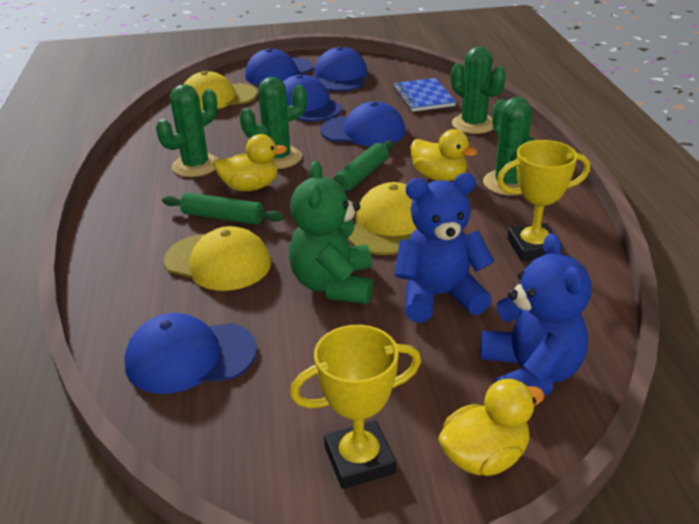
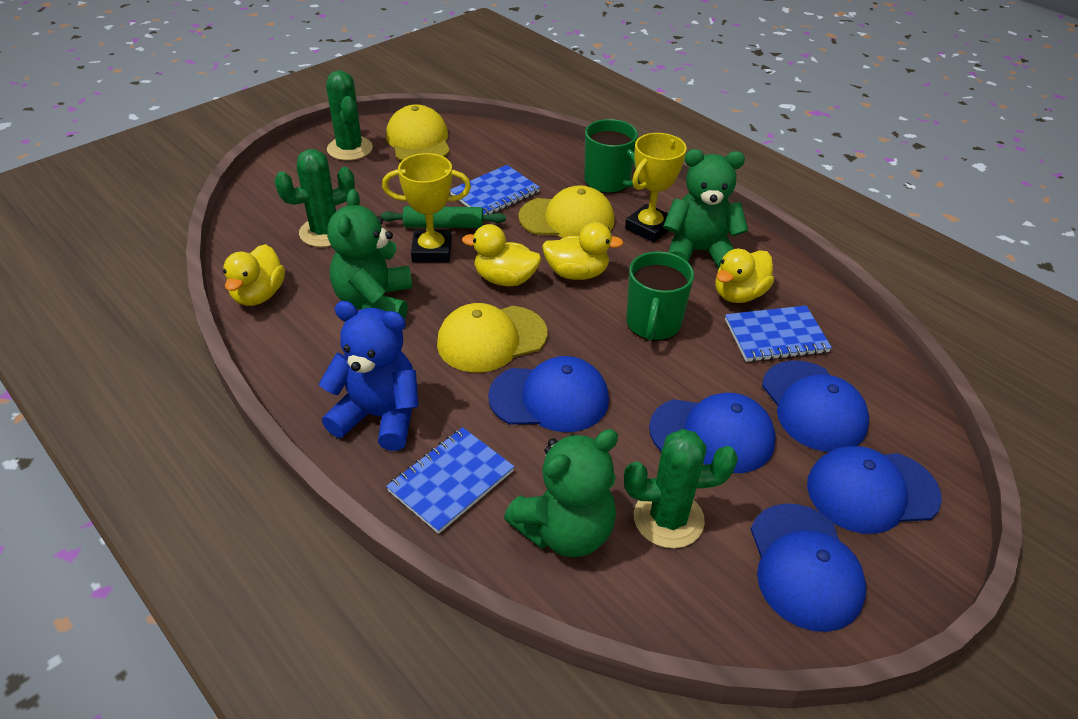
blue notebook: [394,78,456,112] = 1 -> [386,427,514,534] [450,165,540,215] [725,306,832,362] = 3
blue teddy bear: [394,173,495,323] [480,233,591,395] = 2 -> [319,301,419,451] = 1
green cactus: [156,84,218,177] [240,77,307,169] [451,46,506,134] [483,97,534,196] = 4 -> [274,149,355,247] [326,70,373,161] [624,429,738,548] = 3
green mug: none = 0 -> [585,119,639,194] [626,251,694,341] = 2
green rolling pin: [162,192,284,225] [333,140,393,192] = 2 -> [380,206,506,228] = 1
green teddy bear: [289,161,373,304] = 1 -> [327,189,412,319] [504,429,618,557] [663,149,748,268] = 3
yellow duck: [213,134,287,191] [410,129,477,181] [438,379,545,476] = 3 -> [223,244,285,306] [462,224,541,286] [542,222,624,280] [715,249,774,303] = 4

